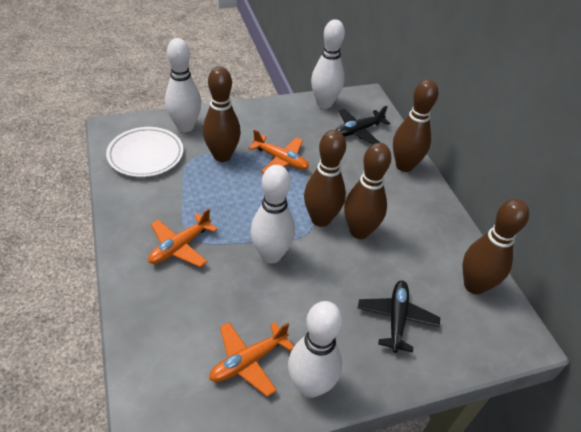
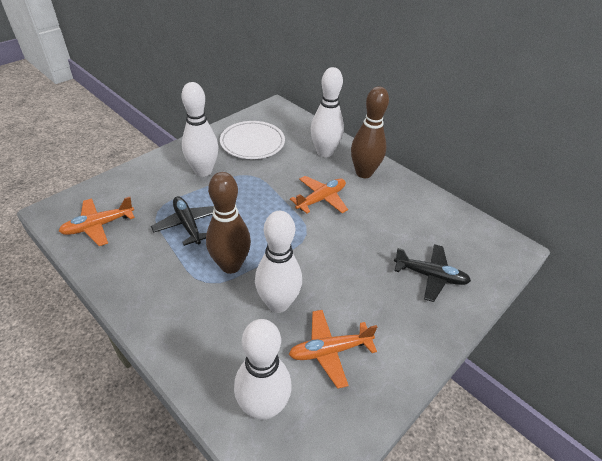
brown bowling pin: [203,67,241,162] [304,130,346,227] [344,143,391,239] [393,79,438,172] [463,199,529,295] = 5 -> [206,172,251,274] [351,86,389,178] = 2

